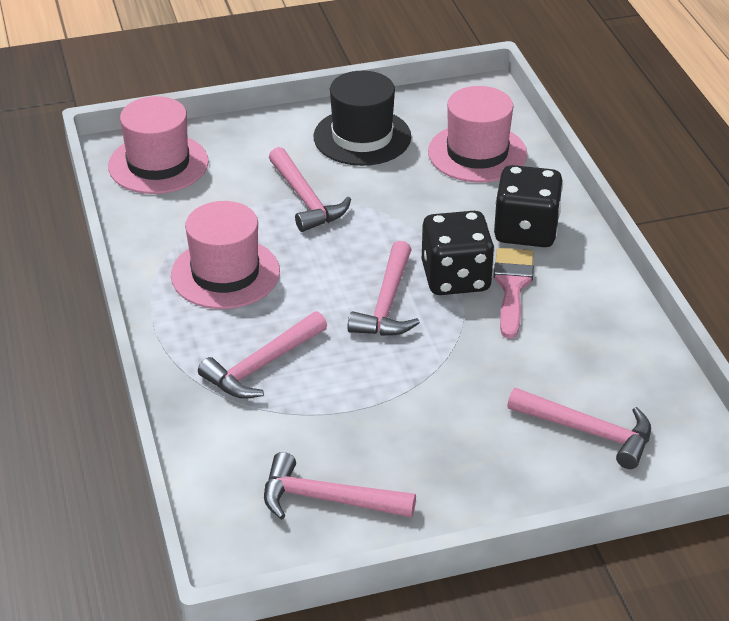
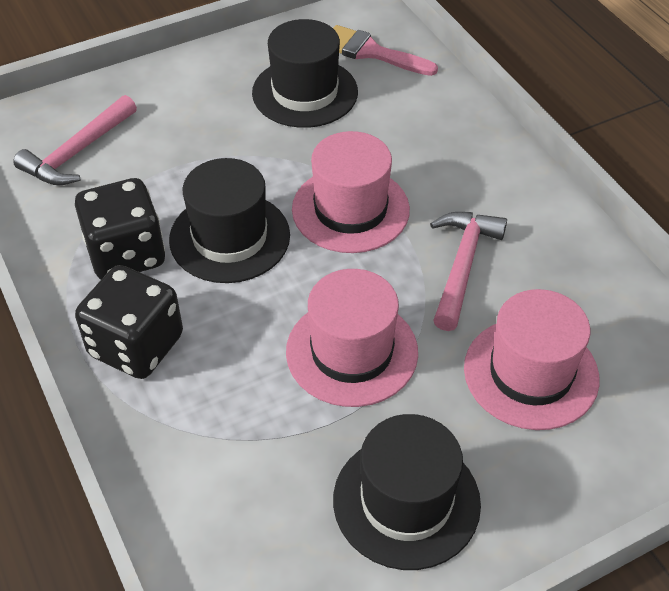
black hat: [313,71,411,166] = 1 -> [169,158,290,283] [252,19,358,128] [333,414,481,570] = 3
pink hammer: [198,311,327,399] [264,452,416,520] [269,147,351,232] [347,241,420,336] [507,388,651,469] = 5 -> [13,95,137,185] [430,212,507,331] = 2

